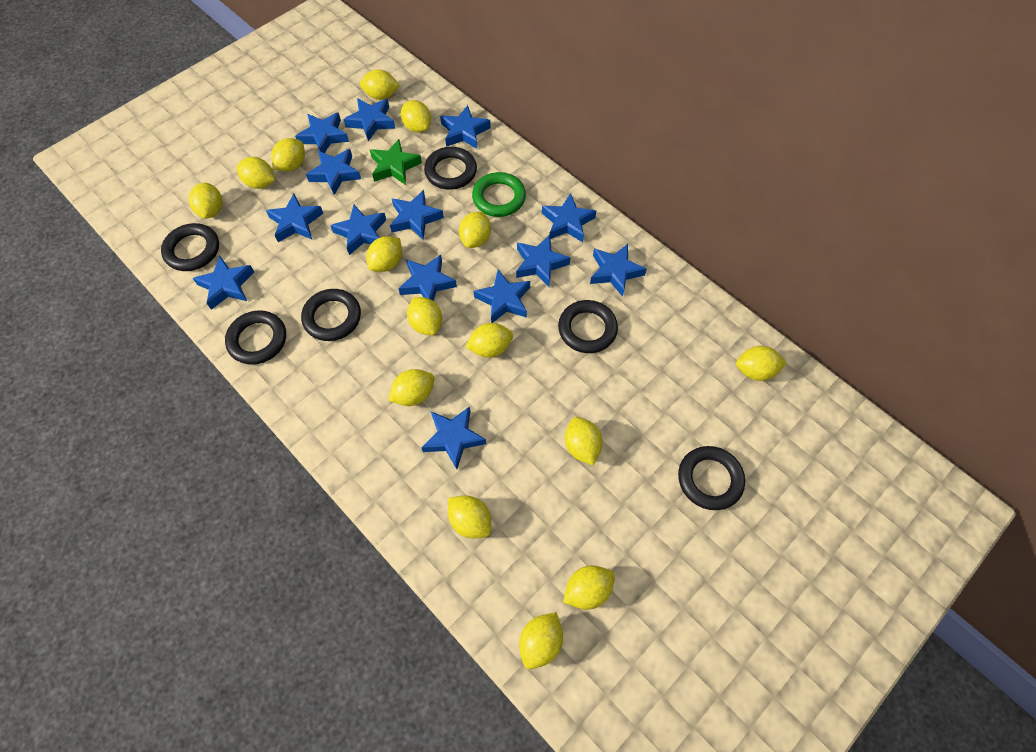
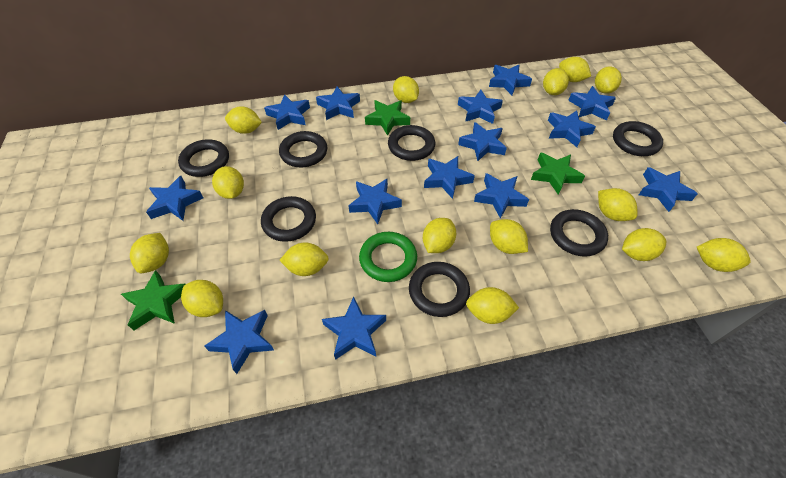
black ring: [161,223,219,271] [225,310,286,365] [301,289,361,341] [424,147,477,190] [558,300,618,353] [678,446,745,510] = 6 -> [178,139,229,177] [261,196,316,242] [279,131,327,167] [388,125,435,161] [409,262,470,317] [550,209,608,257] [613,121,663,156] = 7
green star: [370,139,422,185] = 1 -> [121,270,185,330] [365,100,410,136] [531,152,585,195] = 3

